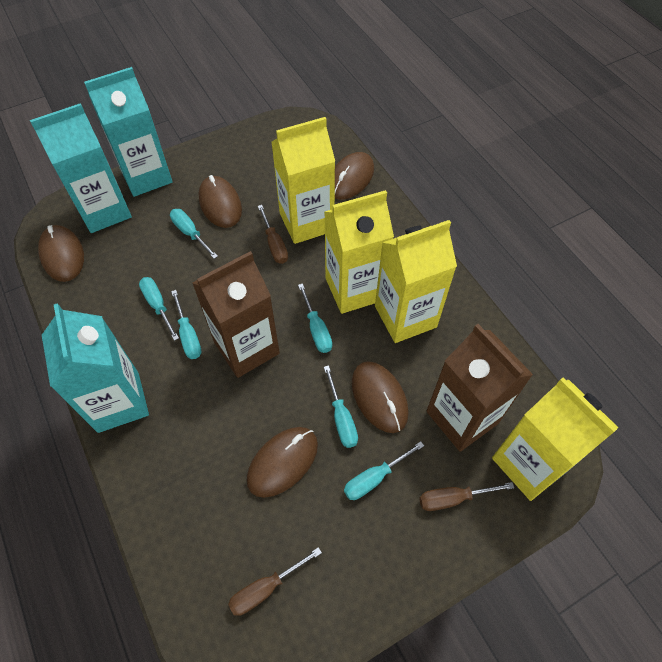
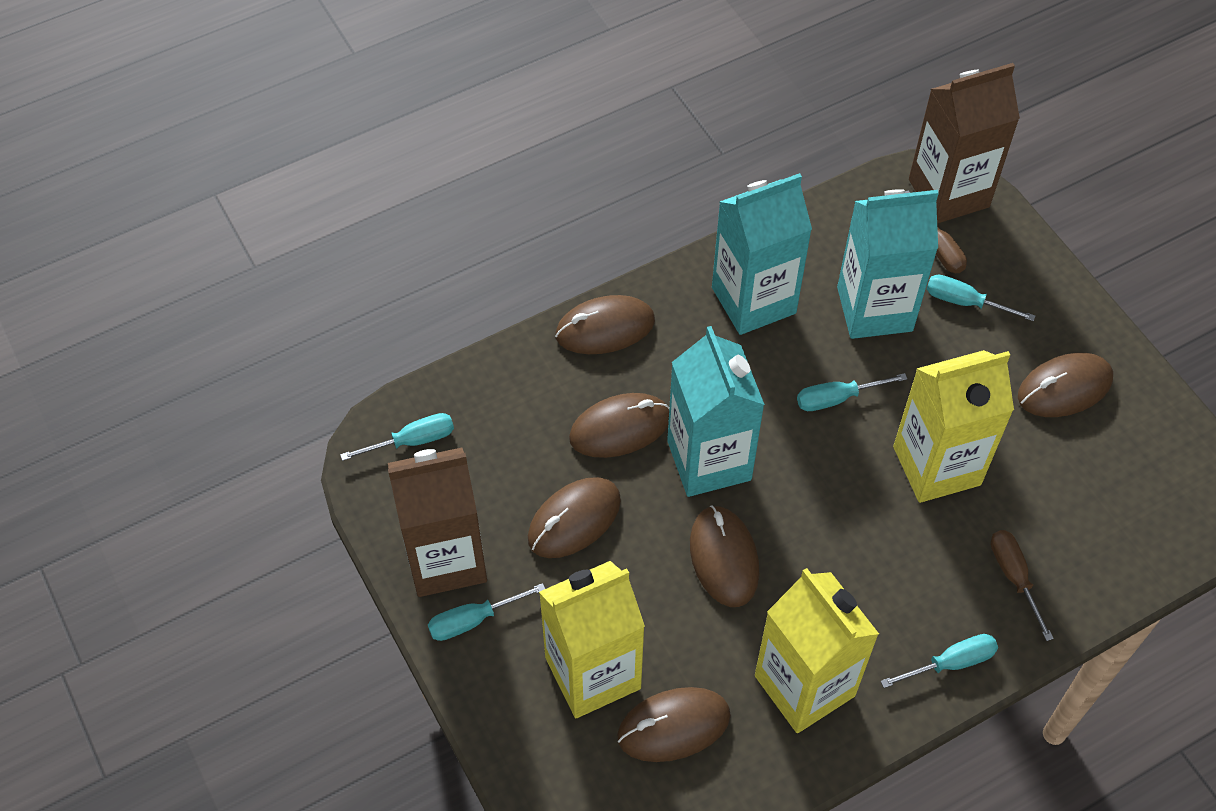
brown mouse: [38,225,84,282] [198,175,242,228] [247,427,318,498] [335,152,374,200] [352,361,409,433] = 5 -> [528,477,621,558] [555,295,655,354] [569,393,669,458] [617,687,731,762] [690,505,759,607] [1018,353,1113,417] = 6
brown screwdriver: [228,547,322,616] [258,205,288,264] [419,482,514,511] = 3 -> [905,190,967,273] [991,530,1054,641] = 2
turquoise screwdriver: [139,277,179,341] [170,209,218,259] [171,290,201,359] [298,283,332,353] [324,365,358,448] [344,441,424,500] = 6 -> [340,413,454,461] [428,583,545,641] [797,373,907,411] [880,634,998,688] [927,275,1035,321] = 5
yellow carton: [271,117,335,244] [324,190,394,314] [375,220,457,343] [492,378,619,501] = 4 -> [539,561,645,718] [755,568,879,733] [893,350,1014,503] = 3

